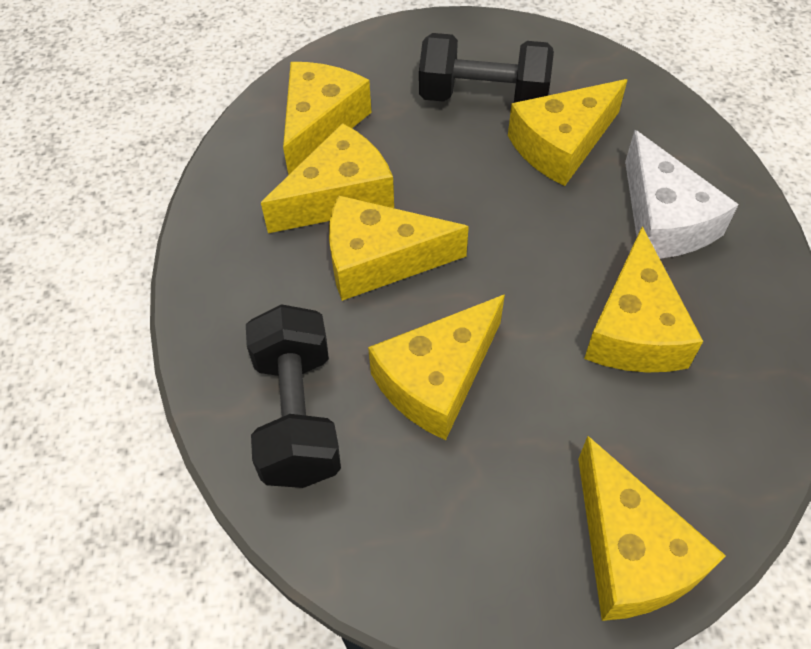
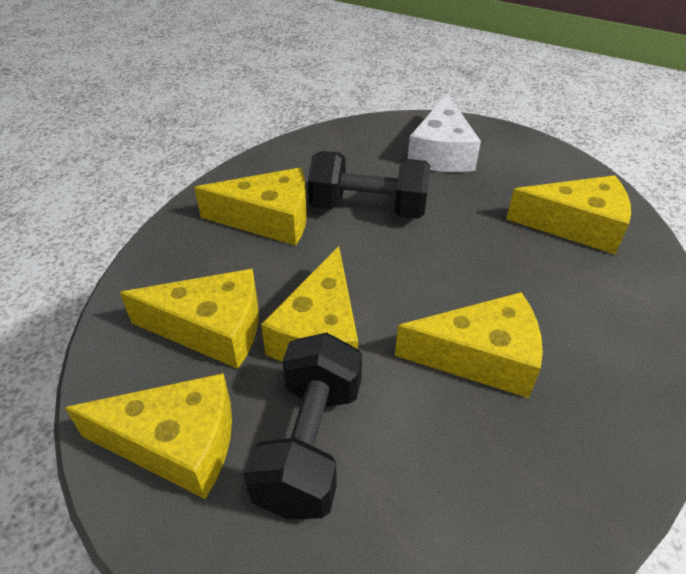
yellow cheese: [261,123,394,233] [283,62,371,175] [329,195,469,301] [368,294,505,440] [508,79,628,186] [578,436,726,621] [584,227,703,372] = 7 -> [65,373,232,499] [120,269,259,369] [194,168,307,246] [261,246,358,362] [395,292,543,398] [506,175,631,255] = 6

